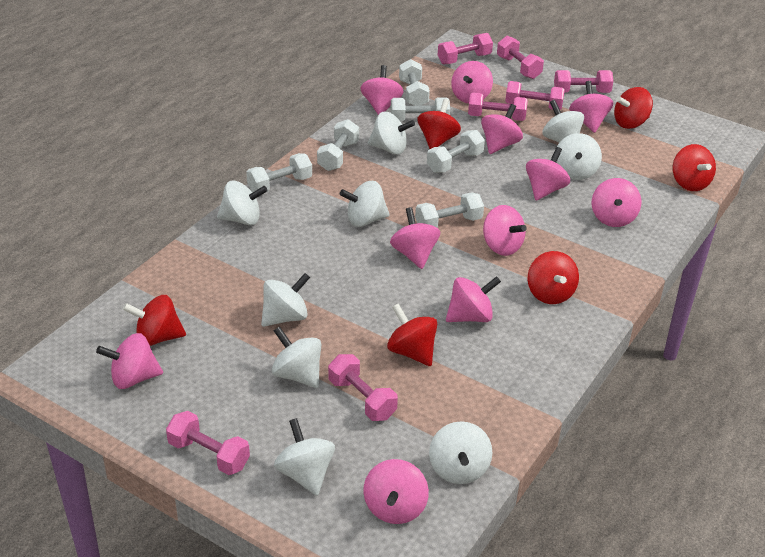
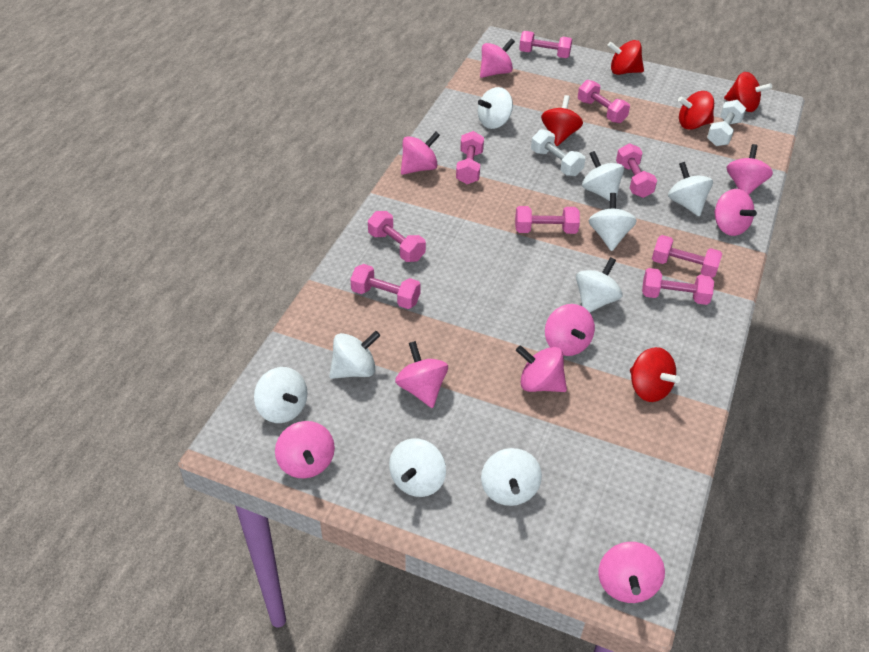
pink dumbbell: [166,411,250,475] [328,354,398,421] [438,33,493,65] [468,93,528,121] [497,36,544,79] [505,81,565,110] [554,70,613,93] = 7 -> [350,264,421,309] [368,211,426,262] [456,131,484,184] [515,206,580,234] [519,31,572,58] [578,80,630,123] [616,143,657,198] [642,268,714,305] [652,235,722,278] = 9
pink spinning top: [96,333,163,389] [360,65,404,115] [363,459,429,524] [390,207,440,269] [446,276,501,322] [451,61,493,103] [481,104,523,154] [483,205,527,256] [526,147,570,201] [569,81,613,133] [592,178,641,227] = 11 -> [275,421,335,478] [395,341,448,408] [401,132,440,175] [480,38,515,78] [516,345,567,392] [545,304,595,356] [598,542,665,603] [714,189,757,236] [727,144,773,195] = 9
red spinning top: [123,295,186,346] [387,304,437,366] [417,99,461,149] [528,251,579,304] [614,87,653,129] [673,144,716,191] = 6 -> [541,95,583,146] [607,40,644,75] [630,347,680,402] [678,91,714,130] [724,72,772,112] = 5
white dumbbell: [246,153,312,192] [317,119,359,171] [391,97,450,121] [399,59,430,106] [415,192,484,227] [427,130,485,173] = 6 -> [531,129,585,176] [707,100,746,146] = 2

